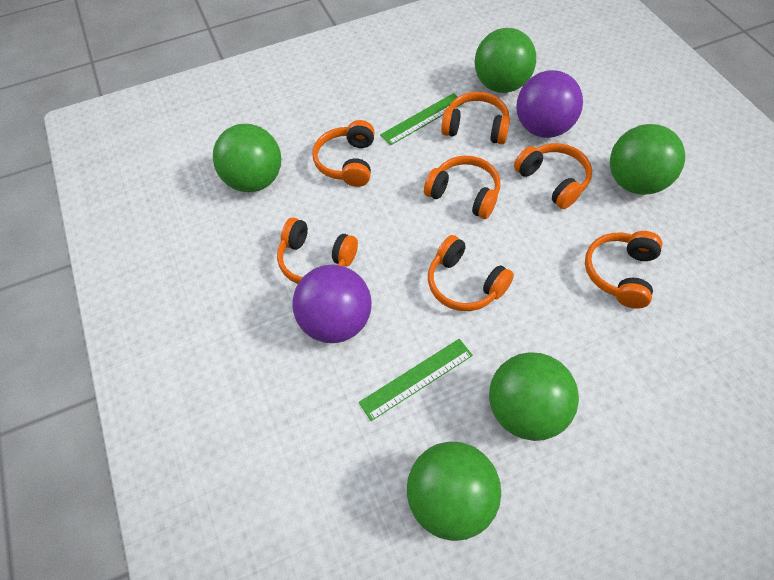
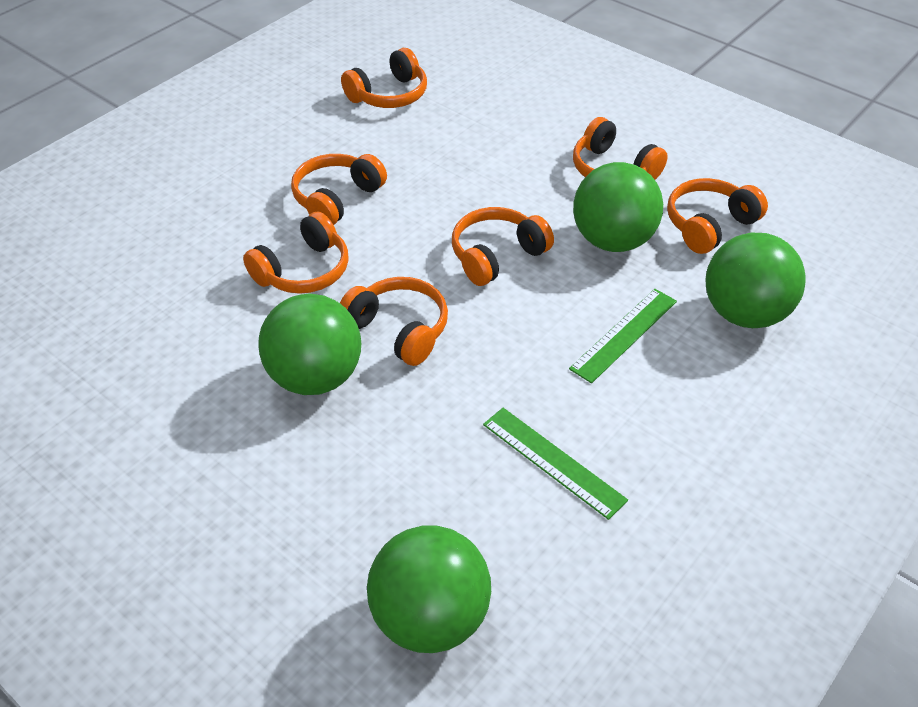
green ball: [213,124,281,192] [407,442,501,541] [475,28,536,93] [489,353,579,441] [610,124,685,195] = 5 -> [258,294,361,395] [367,525,491,653] [573,162,663,252] [706,233,806,328] = 4
purple ball: [292,264,372,343] [516,70,583,138] = 2 -> none = 0

